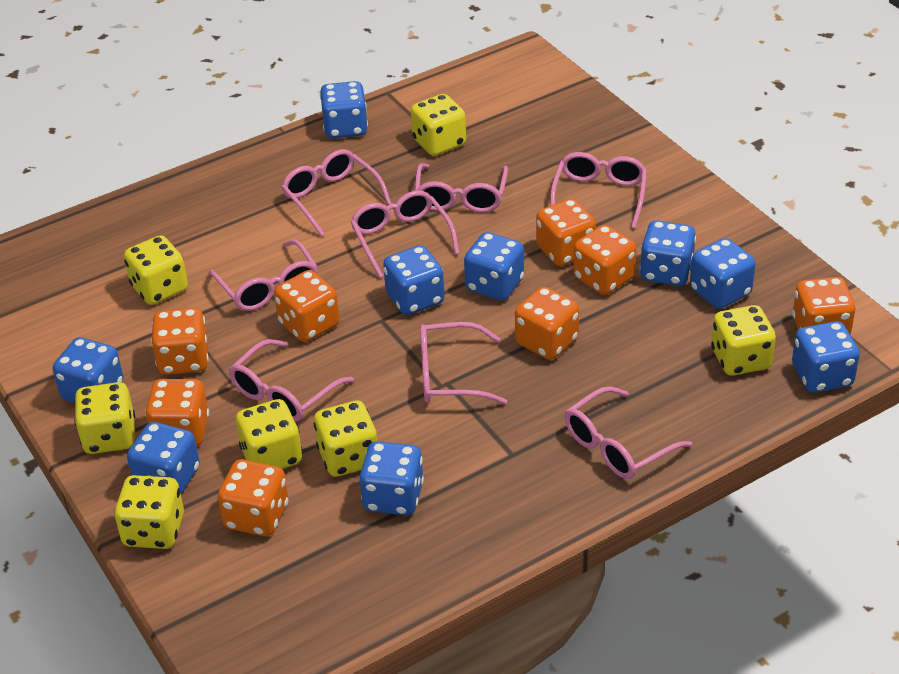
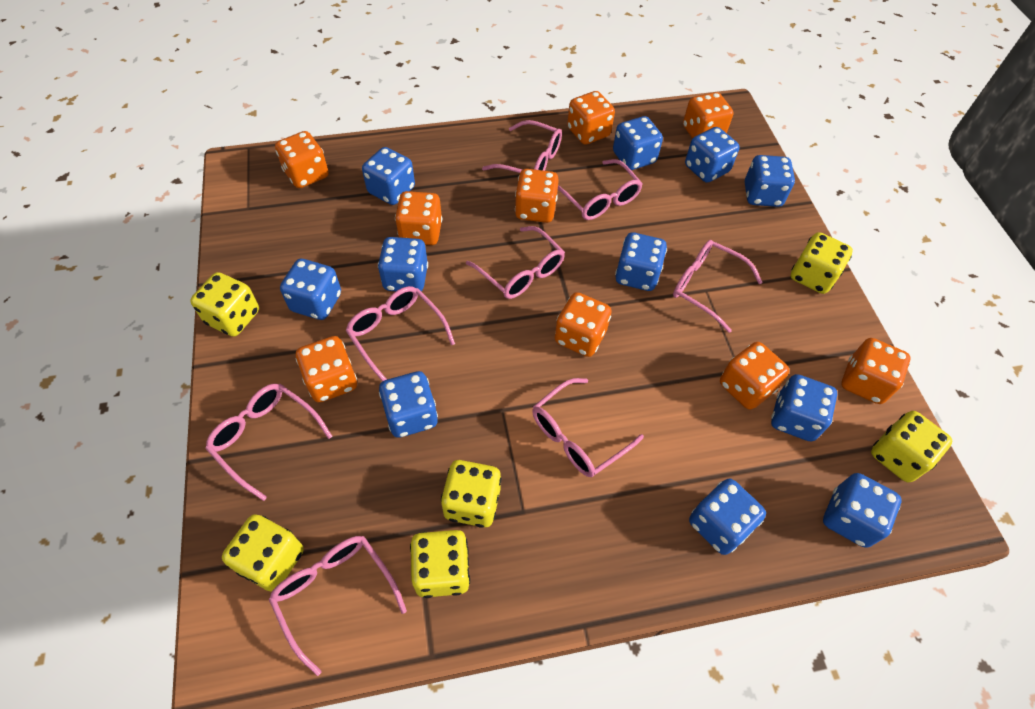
blue dice: [53,337,124,403] [127,422,200,494] [320,81,368,138] [359,441,424,516] [383,245,444,315] [464,232,524,301] [640,221,696,286] [690,238,755,309] [792,321,860,393] = 9 -> [280,259,341,320] [362,147,415,205] [378,237,428,291] [379,371,438,438] [613,116,663,170] [615,232,667,291] [685,127,740,183] [689,478,766,555] [745,155,795,207] [771,374,837,442] [823,473,901,548] = 11
orange dice: [145,379,209,446] [151,308,209,375] [218,459,288,536] [274,270,339,342] [515,287,579,360] [536,199,596,266] [573,225,636,295] [792,277,855,335] = 8 -> [275,131,329,188] [296,336,357,403] [395,191,442,245] [515,169,559,223] [555,292,612,357] [567,91,615,145] [683,92,733,139] [720,342,789,410] [841,338,911,404] = 9
yellow dice: [74,382,135,454] [114,475,184,549] [124,235,188,305] [236,399,302,469] [314,400,377,477] [411,94,466,156] [711,305,776,376] = 7 -> [190,272,259,337] [222,514,304,592] [410,530,470,598] [441,460,501,528] [791,232,853,294] [871,411,952,483] = 6

